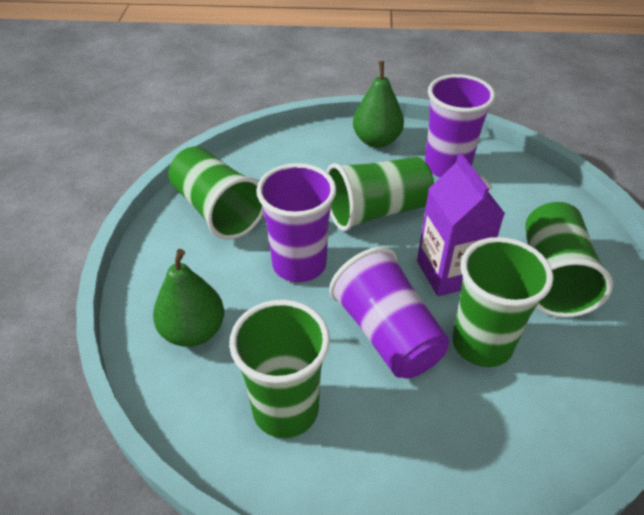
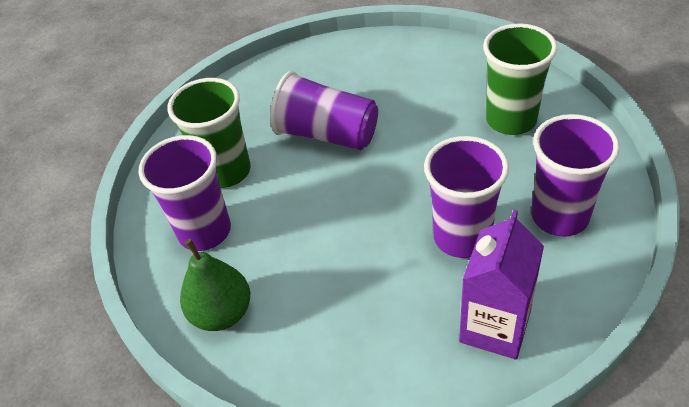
green cup: [169,147,264,240] [229,300,330,438] [326,157,434,231] [452,237,554,367] [525,202,613,318] = 5 -> [167,78,251,188] [483,23,557,135] = 2
green pear: [153,249,224,347] [353,61,404,148] = 2 -> [180,239,250,331] = 1
purple cup: [256,163,336,282] [329,247,449,378] [425,74,495,177] = 3 -> [138,135,231,251] [270,71,378,150] [424,136,509,258] [531,114,620,237] = 4

